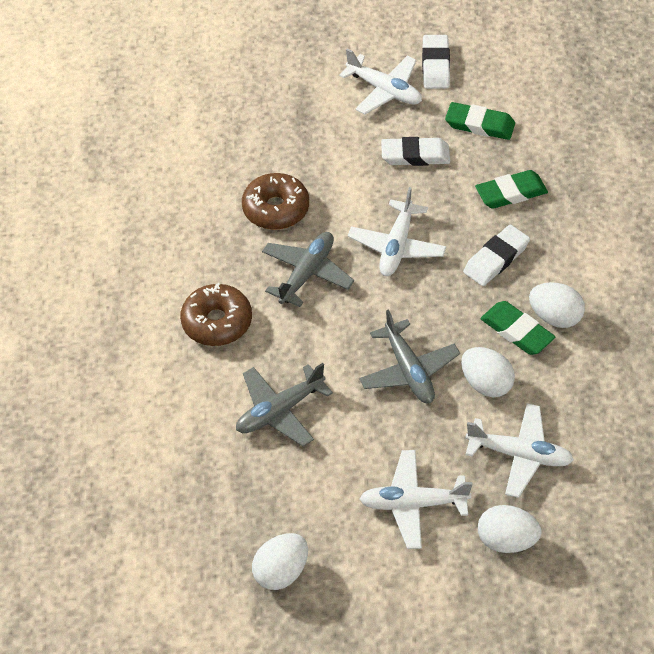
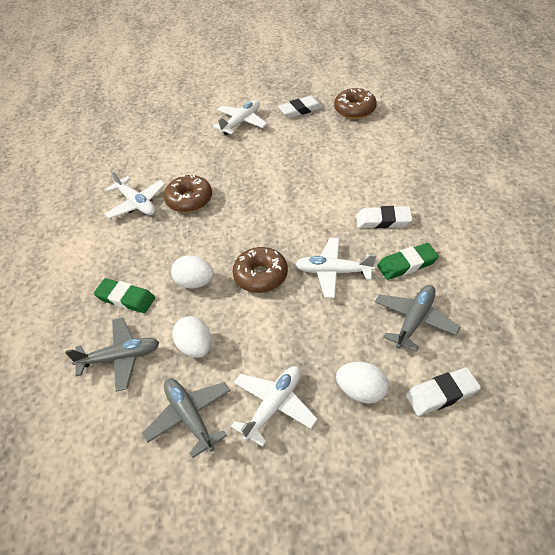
brown donut: [180,283,252,346] [242,173,309,230] = 2 -> [164,175,212,213] [232,247,288,293] [334,88,377,119] = 3
green eraser: [445,102,515,140] [475,170,548,209] [480,301,555,355] = 3 -> [94,278,155,313] [377,243,439,280] = 2
white egg: [252,533,308,590] [461,347,515,397] [478,505,541,553] [529,282,585,328] = 4 -> [171,255,214,289] [172,316,212,358] [336,362,389,404] = 3

